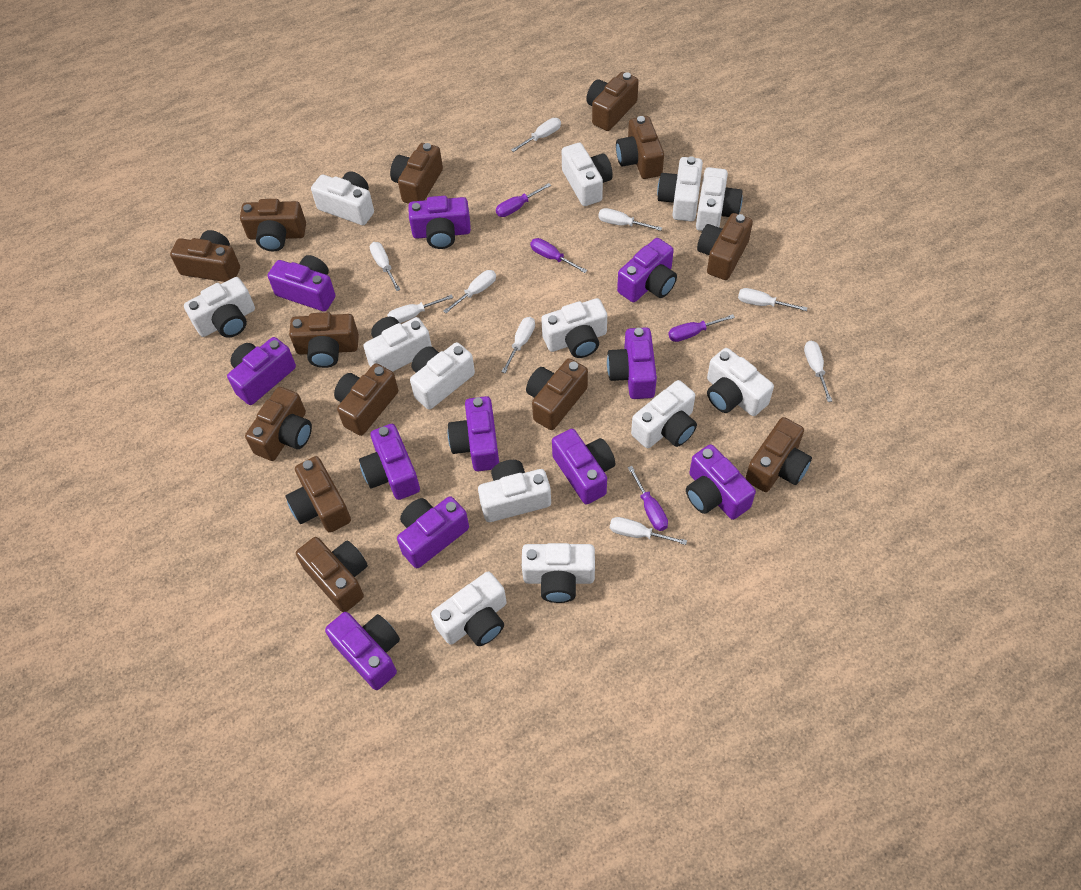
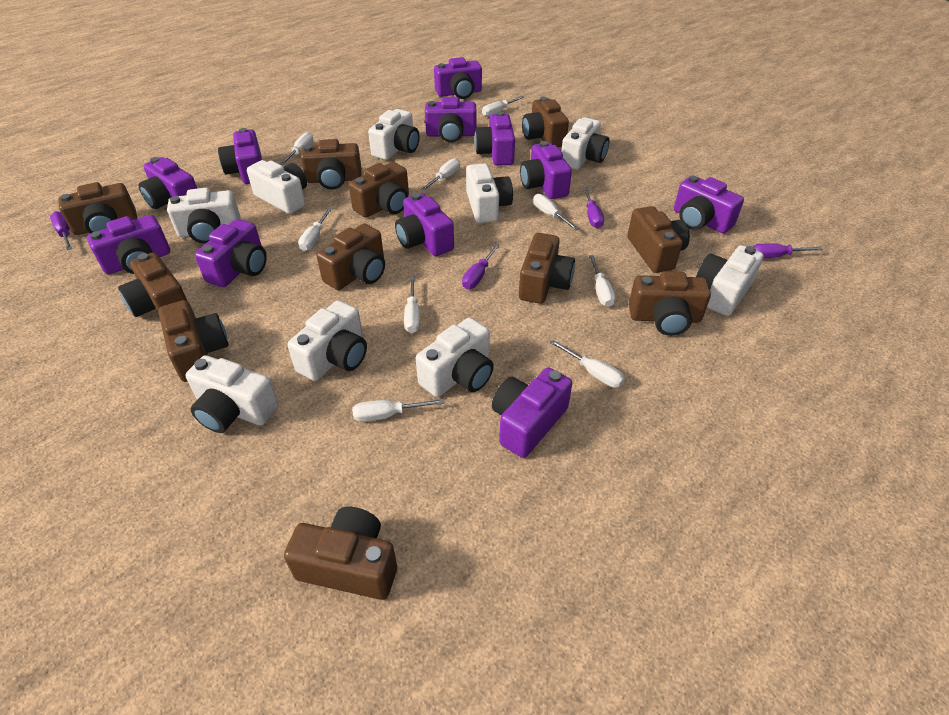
brown camera: [170,230,240,282] [240,199,306,252] [245,387,312,461] [286,456,351,533] [289,312,359,368] [296,537,368,612] [334,363,398,436] [390,143,443,204] [526,358,588,430] [586,72,639,131] [616,116,664,179] [697,213,753,280] [745,417,812,492] = 13 -> [58,182,137,235] [118,252,187,317] [158,300,229,382] [284,507,397,600] [301,139,362,190] [317,224,385,290] [349,162,409,218] [519,233,575,304] [522,97,569,147] [627,206,690,273] [629,271,711,336] = 11
white camera: [184,277,255,337] [311,171,374,225] [363,317,432,372] [410,342,475,410] [431,571,507,646] [478,460,551,522] [522,543,595,603] [541,298,607,358] [562,143,613,206] [631,380,697,448] [657,156,703,221] [696,167,743,231] [707,348,774,416] = 13 -> [167,188,241,244] [185,355,279,433] [247,160,307,214] [287,300,367,381] [368,109,420,160] [416,317,494,397] [466,163,513,223] [561,117,609,170] [696,245,764,316] = 9

